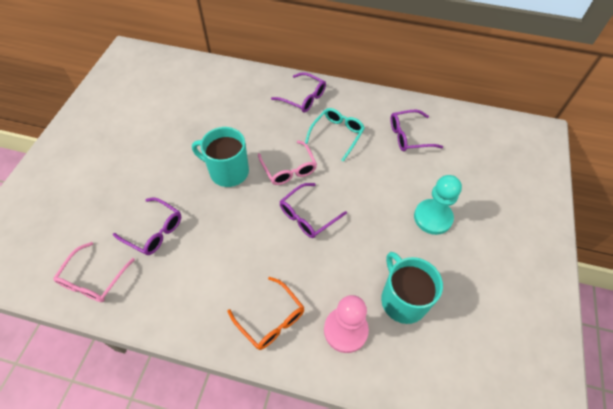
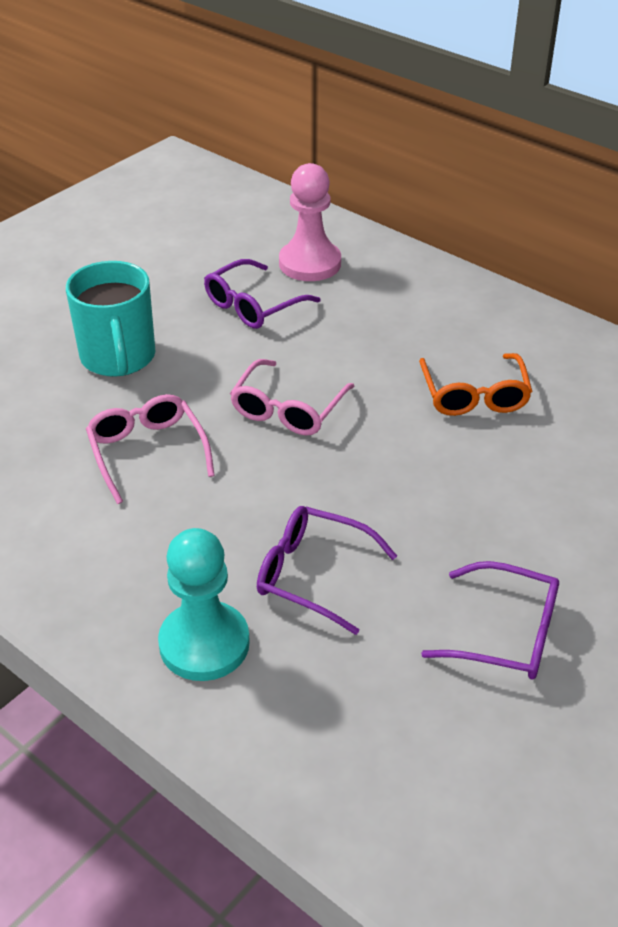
purple glasses: [113,197,181,255] [271,72,326,113] [280,183,347,238] [391,110,443,151] = 4 -> [204,259,321,329] [257,506,397,635] [421,561,559,680] = 3
turquoise glasses: [305,108,365,162] = 1 -> none = 0
turquoise mug: [192,127,249,187] [381,252,443,324] = 2 -> [66,261,155,377] = 1

